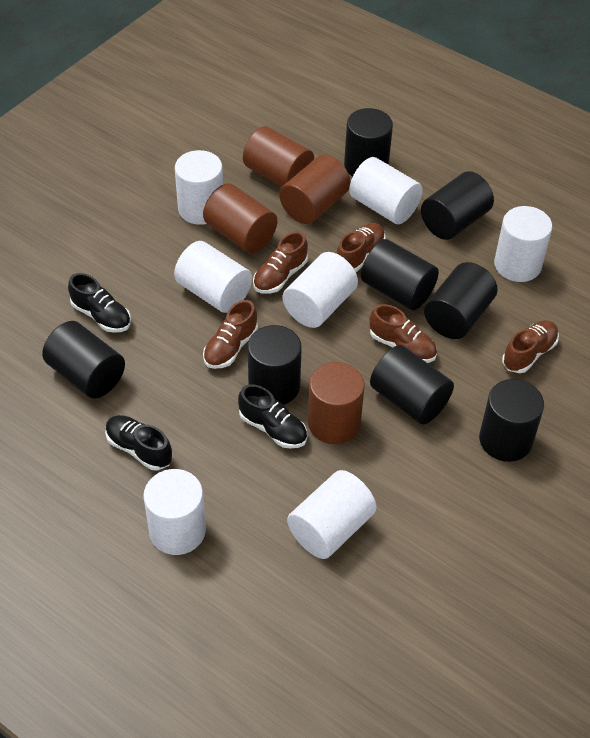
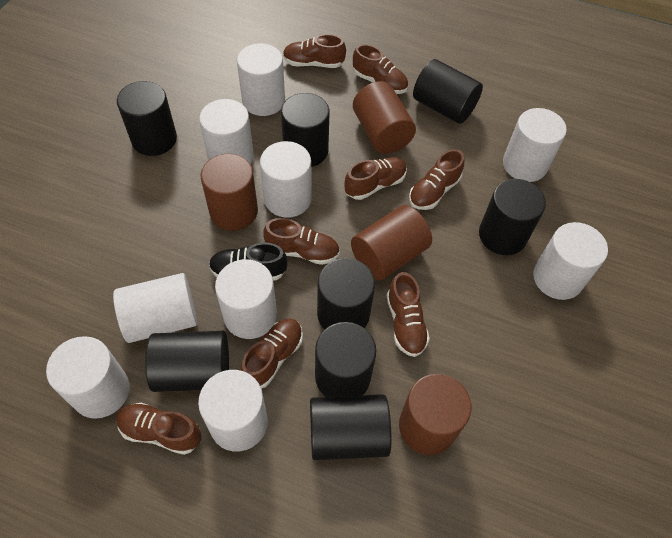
black shoe: [68,273,131,333] [105,415,172,470] [238,384,307,449] = 3 -> [209,242,288,281] = 1
brown shoe: [203,300,258,369] [253,232,308,294] [336,223,386,272] [370,304,437,363] [502,320,559,373] = 5 -> [116,403,202,455] [240,318,303,389] [263,218,340,265] [283,34,346,68] [345,157,407,200] [353,44,408,94] [386,272,430,357] [409,149,464,210] = 8
white cylinder: [143,469,206,555] [174,241,252,313] [175,150,223,225] [283,252,358,328] [287,470,377,559] [349,157,423,224] [494,206,552,282] = 7 -> [46,336,130,419] [113,273,197,343] [198,370,268,451] [199,99,254,164] [215,259,277,339] [237,43,285,116] [260,141,312,218] [503,108,567,182] [533,222,608,300] = 9

